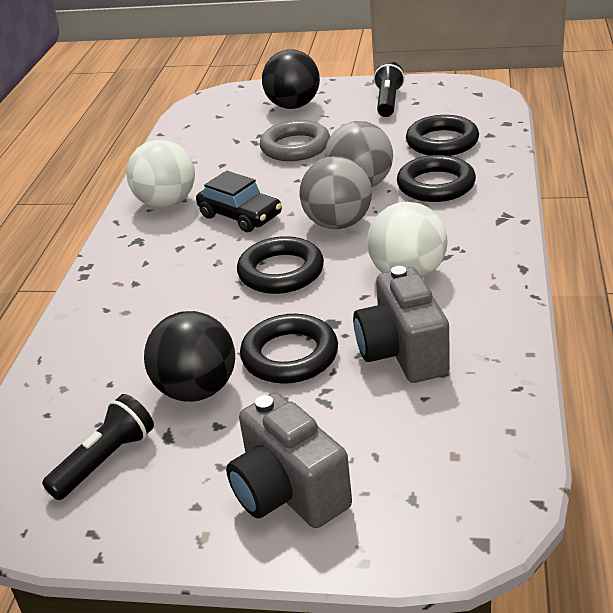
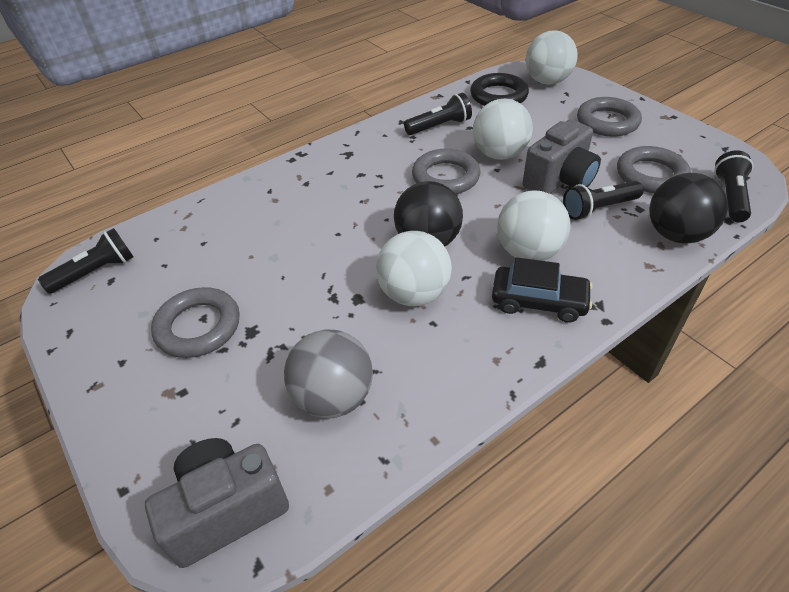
black flashlight: [42,394,154,500] [374,61,405,117] = 2 -> [38,228,133,294] [404,93,472,135] [563,181,643,220] [714,150,753,222] = 4
black ring: [237,236,324,294] [240,314,338,384] [397,155,476,202] [406,115,479,156] = 4 -> [470,73,529,106] = 1
grey ball: [300,156,372,229] [325,121,393,187] = 2 -> [284,329,373,419] = 1
grey ring: [260,120,330,161] = 1 -> [151,287,240,358] [412,149,480,194] [577,97,642,137] [617,146,691,193] = 4
white ball: [126,140,195,208] [367,202,447,278] = 2 -> [376,231,452,306] [473,99,533,160] [497,190,571,261] [526,30,578,85] = 4

